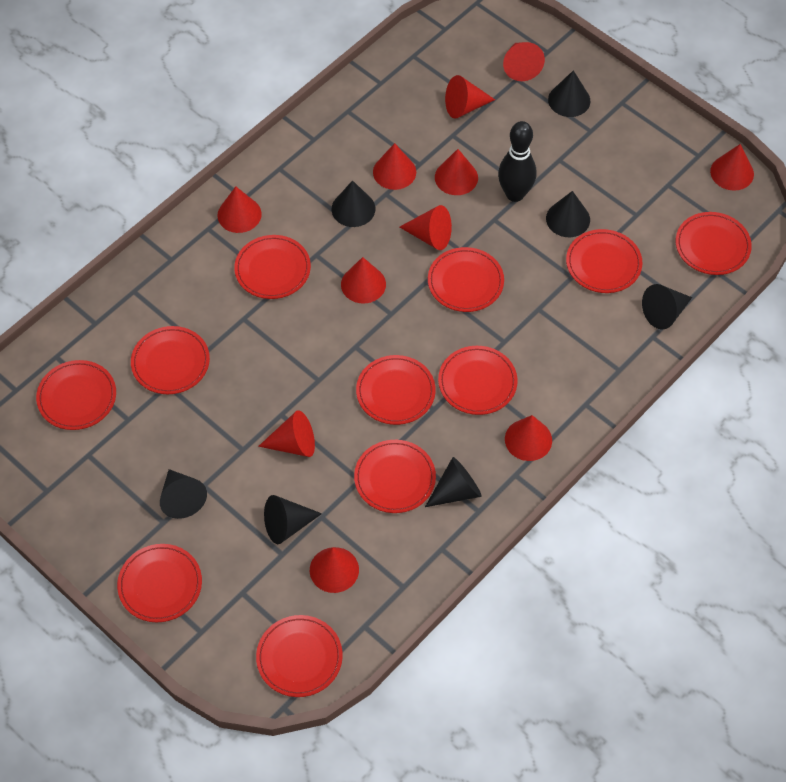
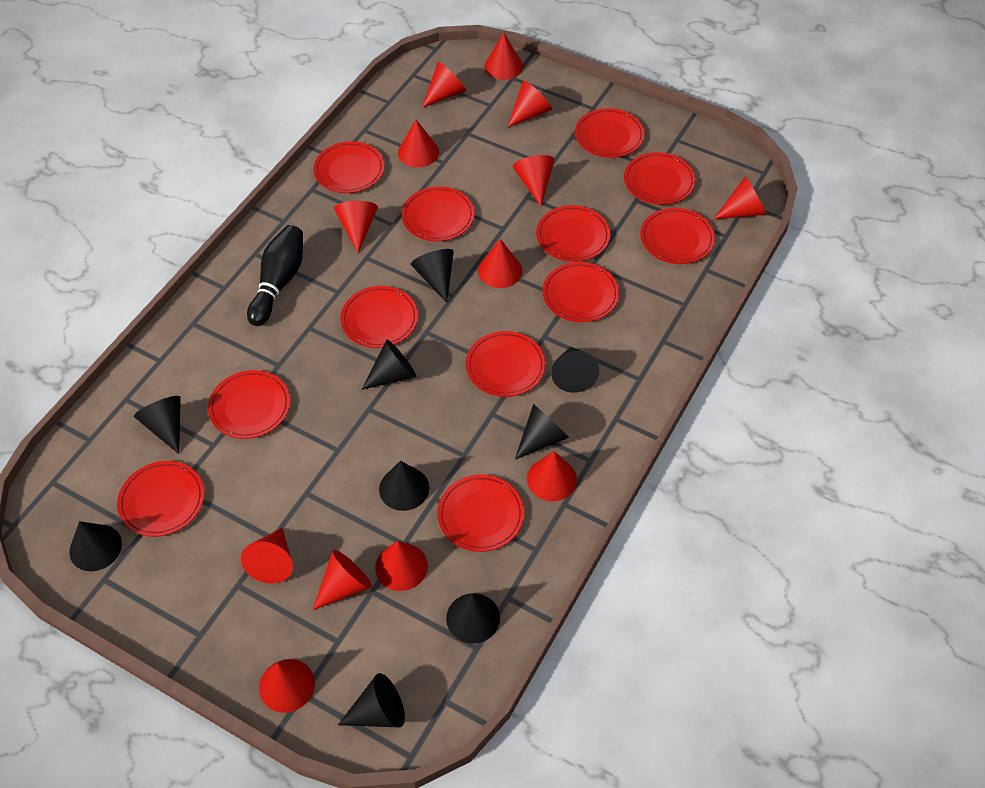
black cone: [160,469,207,519] [264,495,322,544] [332,180,375,227] [425,457,482,507] [546,191,590,237] [548,70,590,117] [642,284,692,330] = 7 -> [69,521,122,571] [134,396,181,454] [338,673,405,727] [361,339,416,390] [379,461,429,511] [411,249,454,303] [446,593,500,644] [515,403,570,459] [551,347,599,393] = 9
red cone: [217,186,262,233] [258,410,315,457] [310,547,359,593] [341,257,386,304] [373,143,416,190] [400,205,452,250] [435,149,478,195] [445,75,495,119] [503,42,545,81] [505,415,552,461] [710,144,754,191] = 11 -> [241,528,293,584] [259,659,315,713] [313,550,372,610] [334,201,378,253] [375,541,428,591] [398,119,439,167] [422,62,466,108] [478,239,522,288] [484,33,523,80] [508,81,552,127] [513,155,555,206] [527,451,577,501] [714,177,766,219] = 13
red plate: [36,360,116,430] [117,544,202,622] [131,326,210,394] [234,235,311,299] [256,615,343,697] [354,440,436,513] [356,355,436,425] [428,247,504,312] [438,346,518,415] [566,229,642,293] [676,212,752,275] = 11 -> [117,461,204,537] [208,370,290,439] [313,141,384,193] [340,286,418,348] [401,186,474,241] [437,474,524,552] [466,331,546,397] [536,205,610,262] [542,262,619,322] [575,108,645,158] [624,152,696,205] [640,208,715,264] = 12

